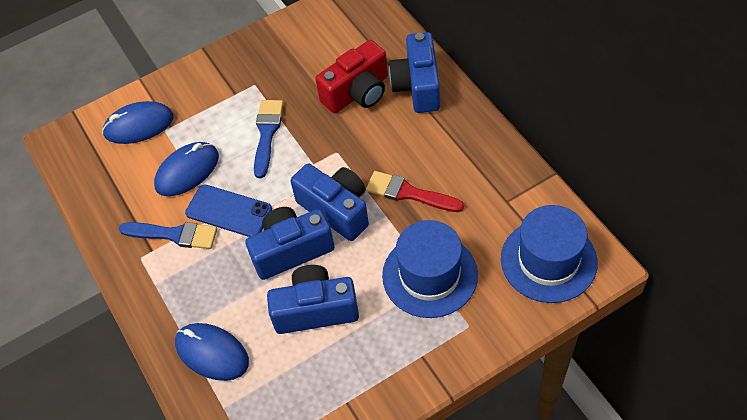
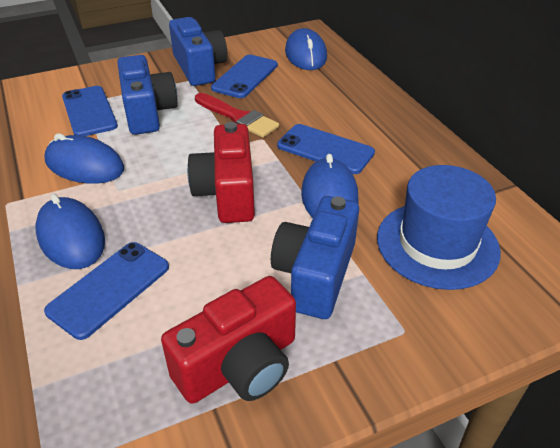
blue brush: [119,222,217,249] [254,100,283,178] = 2 -> none = 0
blue camera: [245,207,335,280] [267,265,359,334] [291,164,369,241] [389,32,440,113] = 4 -> [117,55,178,135] [169,17,227,86] [271,196,359,319] = 3
blue hat: [382,220,478,318] [501,205,598,303] = 2 -> [377,165,501,290] = 1
blue mouse: [102,101,173,144] [154,142,219,196] [175,323,249,381] = 3 -> [35,194,105,269] [44,133,124,184] [285,28,327,70] [301,154,359,218] = 4
blue phone: [185,184,272,237] = 1 -> [44,242,169,340] [62,86,118,136] [211,55,278,98] [277,124,375,174] = 4
red camera: [315,40,388,113] = 1 -> [161,276,296,404] [187,122,255,223] = 2

